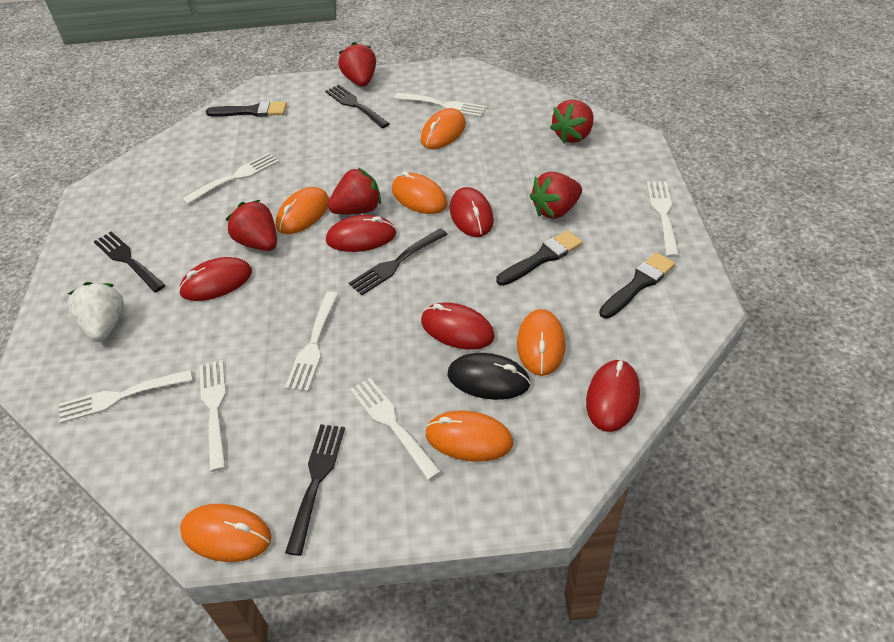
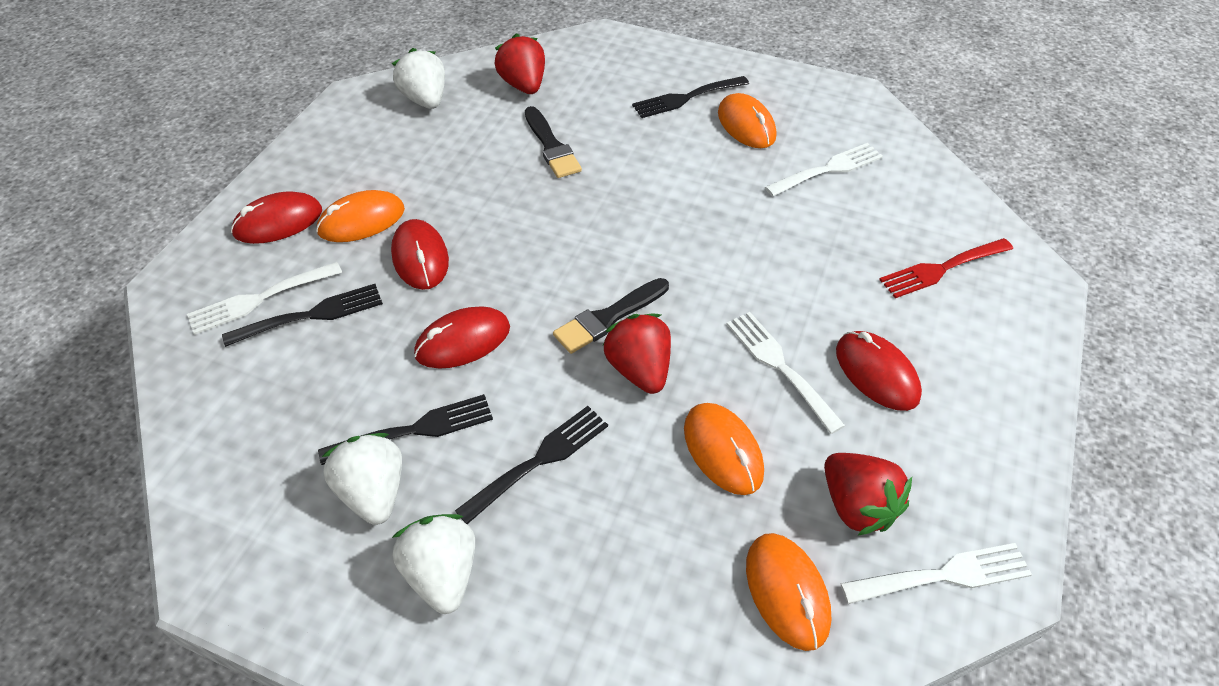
black brush: [206,101,287,117] [496,230,583,286] [599,252,675,319] = 3 -> [525,106,582,178] [553,278,669,354] = 2
black mouse: [448,353,531,400] = 1 -> none = 0
orange mouse: [180,504,271,562] [276,187,329,234] [392,171,447,214] [421,108,466,149] [425,410,513,462] [517,309,565,376] = 6 -> [316,190,405,242] [684,403,764,495] [718,93,776,148] [746,533,831,651] = 4
red fork: none = 0 -> [879,238,1013,298] = 1
red mouse: [179,257,252,301] [326,215,396,252] [421,303,495,350] [450,187,494,237] [586,359,640,432] = 5 -> [231,191,322,244] [391,219,449,290] [414,306,510,369] [836,331,922,411] = 4
red strawberry: [226,200,277,251] [328,167,381,214] [338,42,376,87] [530,172,582,219] [550,99,594,143] = 5 -> [495,33,545,94] [603,314,671,394] [824,453,912,536] = 3
white fork: [59,370,193,424] [182,153,279,205] [199,360,226,472] [285,292,338,392] [350,378,441,480] [394,93,486,117] [647,181,679,257] = 7 -> [187,262,342,335] [727,312,845,434] [765,143,883,197] [841,543,1032,604] = 4
white strawberry: [67,282,124,342] = 1 -> [322,433,402,525] [392,48,445,109] [392,514,475,614] = 3

